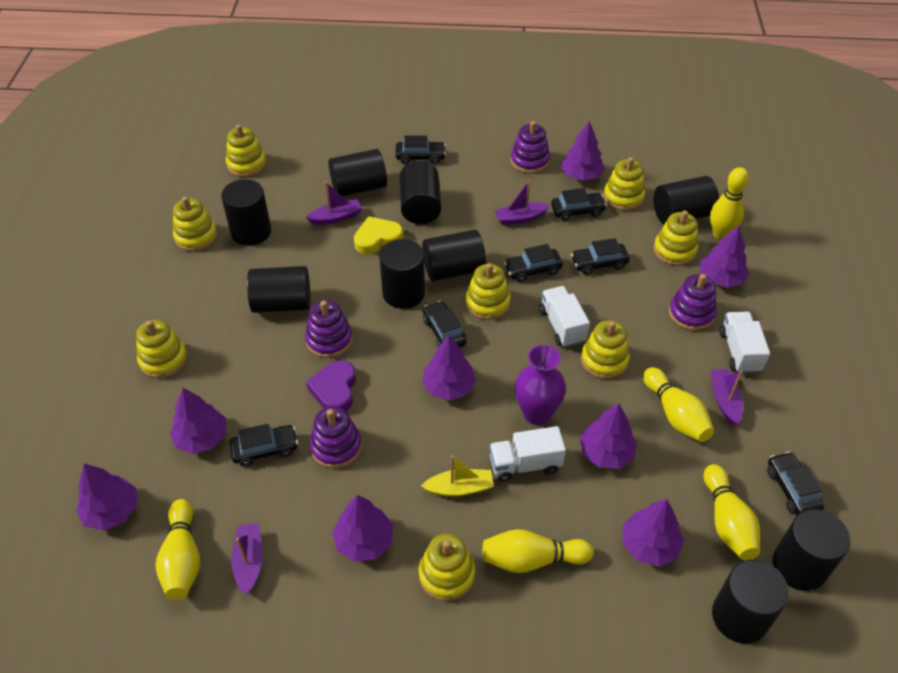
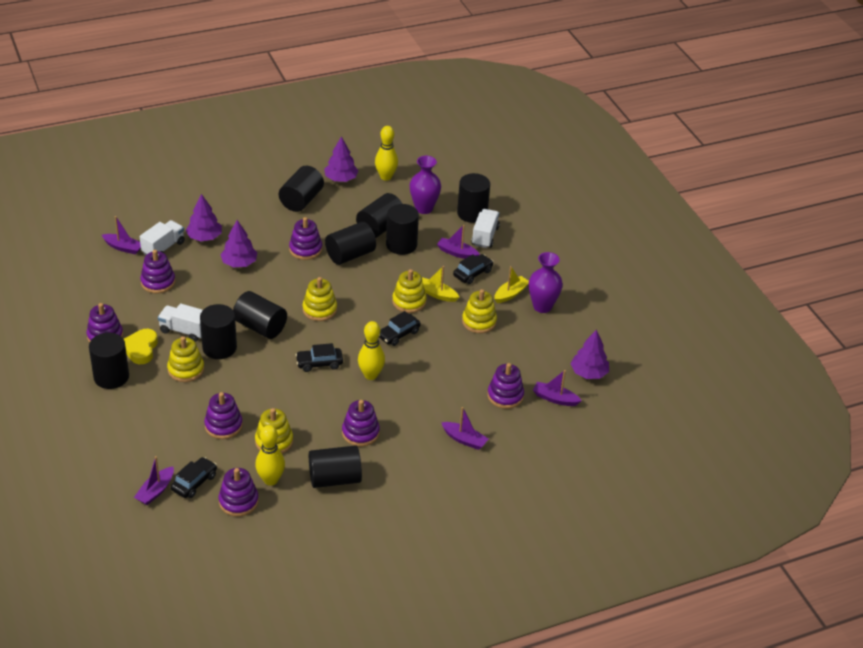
black car: [229,424,298,467] [395,135,446,164] [423,301,466,347] [504,244,563,283] [551,188,607,221] [571,238,630,275] [767,452,824,515] = 7 -> [171,457,217,498] [296,343,343,372] [379,311,421,346] [453,254,493,284] = 4
purple boat: [231,523,263,595] [306,182,362,225] [495,180,550,225] [711,369,743,425] = 4 -> [102,216,141,255] [134,456,174,505] [437,225,480,259] [441,407,489,450] [533,370,582,406] = 5
purple heart: [306,360,356,411] = 1 -> none = 0
purple stacking toy: [305,300,353,358] [310,406,362,468] [511,121,550,174] [669,274,717,331] = 4 -> [86,303,123,343] [140,250,175,293] [204,392,243,439] [219,468,259,517] [289,217,322,260] [342,400,380,447] [488,363,524,409] = 7
purple tree: [76,464,137,531] [170,388,226,454] [332,495,393,562] [422,335,476,400] [561,121,605,181] [580,403,637,469] [623,499,684,567] [700,225,749,288] = 8 -> [186,194,222,241] [220,220,257,267] [324,136,359,182] [570,330,609,379] = 4
purple vase: [515,344,566,425] = 1 -> [410,156,441,214] [529,252,563,313] = 2
yellow boat: [421,455,494,497] = 1 -> [422,266,459,302] [494,266,529,303] = 2
yellow bowling pin: [156,499,200,600] [482,529,593,573] [643,367,714,442] [703,464,760,560] [710,167,749,239] = 5 -> [255,425,285,486] [358,321,385,380] [375,126,398,181] = 3
yellow stacking toy: [136,320,187,378] [173,197,217,251] [226,124,266,177] [419,534,475,601] [465,263,511,320] [581,320,630,379] [604,157,645,211] [654,211,698,266] = 8 -> [167,336,204,382] [255,408,293,454] [303,277,337,321] [392,269,427,313] [462,289,497,333] = 5

